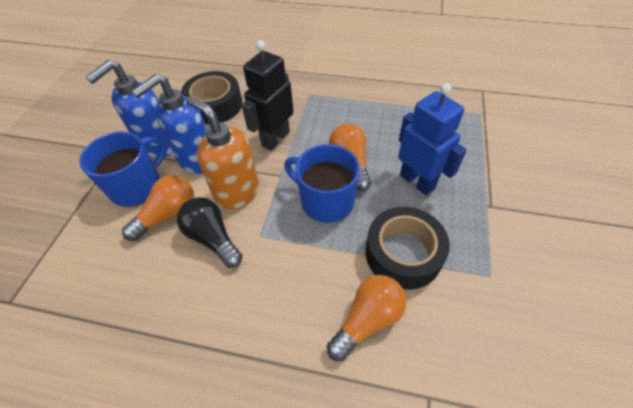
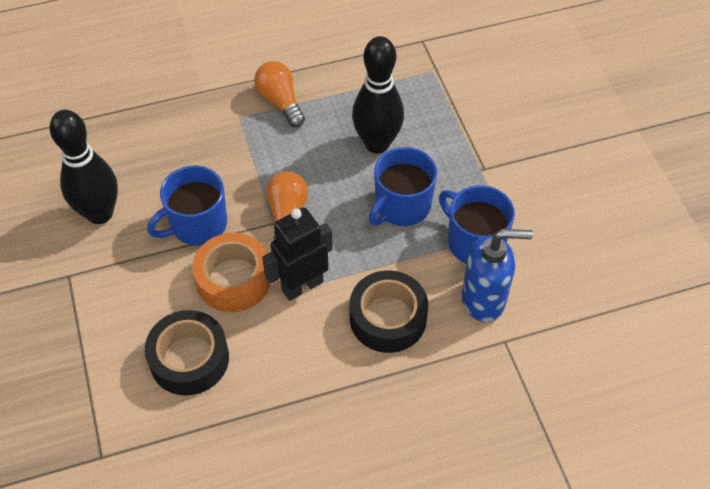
black bowling pin: none = 0 -> [50,110,118,224] [352,36,404,154] = 2
black light bulb: [177,197,242,268] = 1 -> none = 0
blue mug: [79,132,167,207] [284,144,360,223] = 2 -> [147,166,227,245] [369,147,437,226] [439,185,515,264] = 3
blue robot: [398,83,467,196] = 1 -> none = 0
blue soap dispenser: [86,60,173,158] [132,74,206,174] = 2 -> [462,229,533,322] = 1
orange light bulb: [122,175,194,241] [327,275,407,361] [329,124,371,191] = 3 -> [254,61,305,127] [266,172,308,240] = 2
orange soap dispenser: [186,96,259,210] = 1 -> none = 0
orange tape: none = 0 -> [192,233,271,312] = 1

